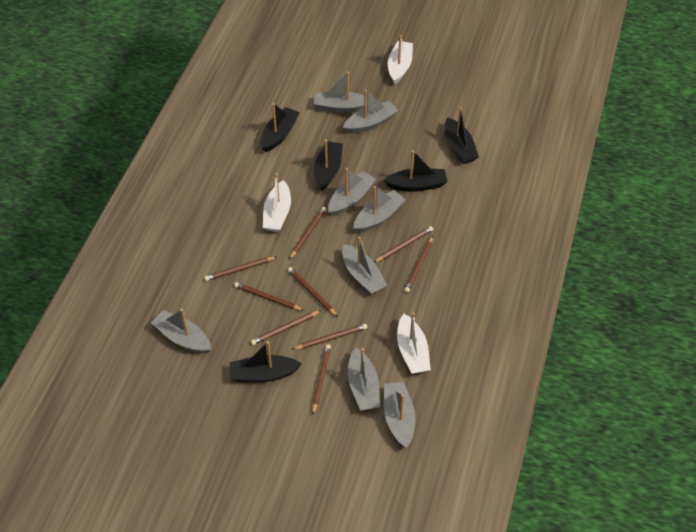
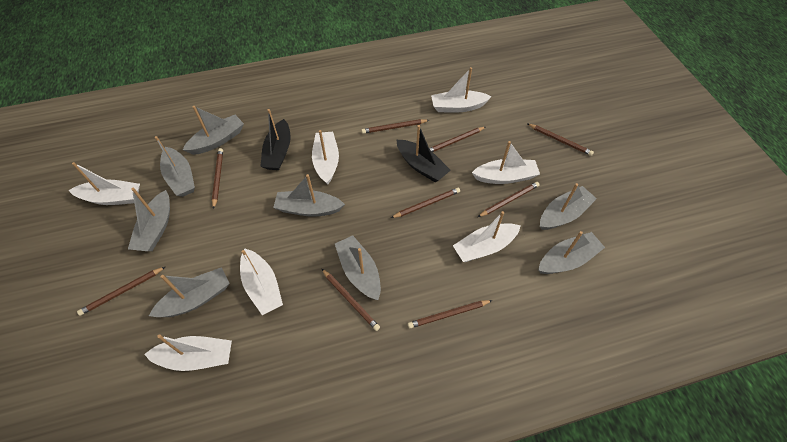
black boat: [229,341,302,382] [260,103,300,152] [314,140,343,190] [384,150,447,192] [445,107,479,164] = 5 -> [260,109,291,170] [397,125,451,182] = 2
white boat: [263,173,291,232] [388,35,413,84] [397,312,431,374] = 3 -> [69,162,140,205] [144,334,232,371] [240,248,283,315] [312,130,339,185] [431,67,492,113] [453,211,521,262] [472,141,540,184] = 7

